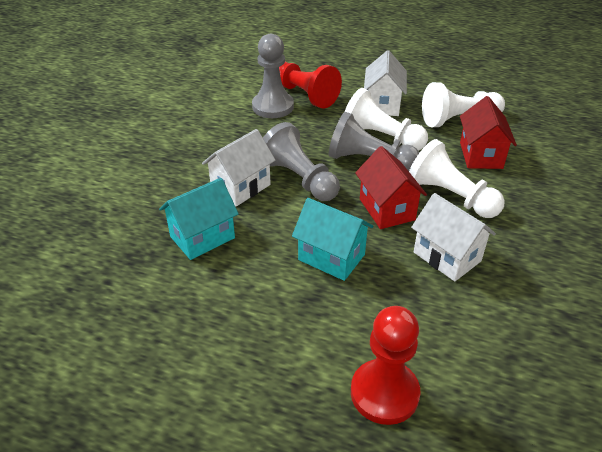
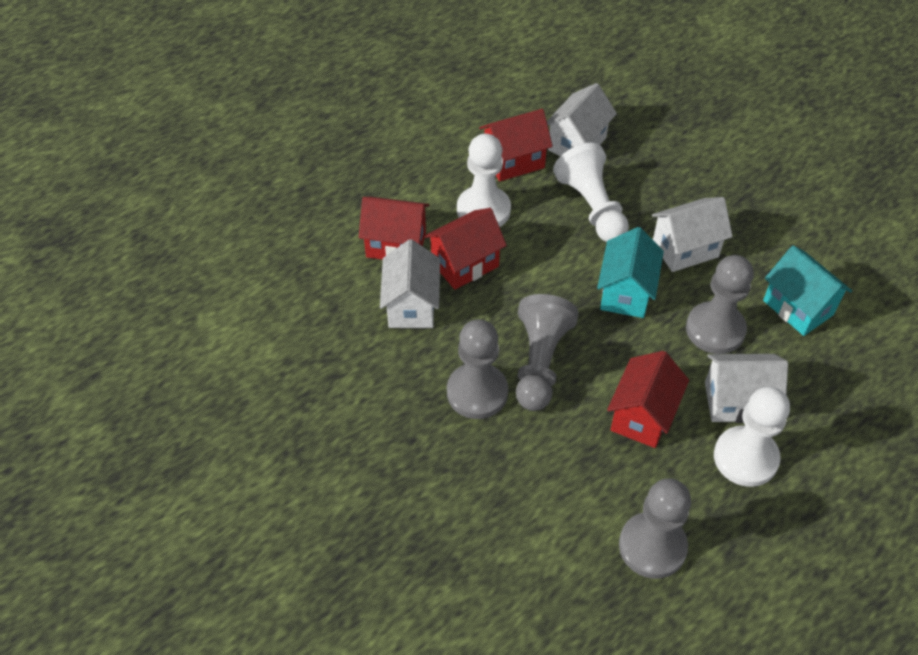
grey pawn: [252,34,294,118] [263,122,340,201] [329,112,419,171] = 3 -> [447,320,508,419] [516,294,579,411] [619,478,691,579] [686,255,754,354] = 4
red house: [355,146,427,229] [460,96,517,169] = 2 -> [359,197,430,260] [424,208,507,290] [479,109,553,181] [607,351,689,448] = 4
red pawn: [279,62,342,108] [351,306,421,425] = 2 -> none = 0
white house: [202,129,275,207] [364,50,407,116] [411,193,496,281] = 3 -> [380,239,440,328] [547,83,617,156] [652,197,733,272] [705,354,788,423] = 4

